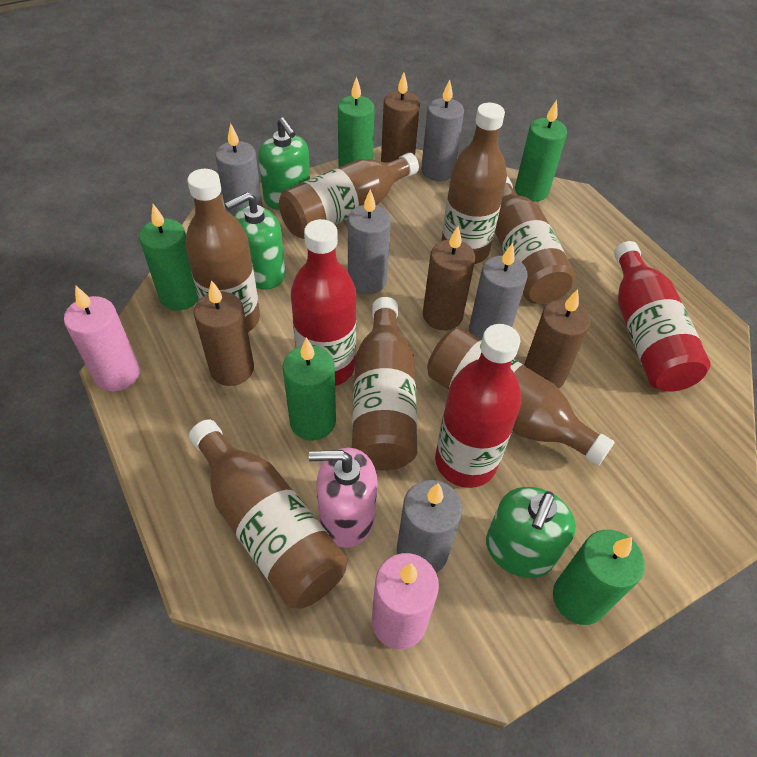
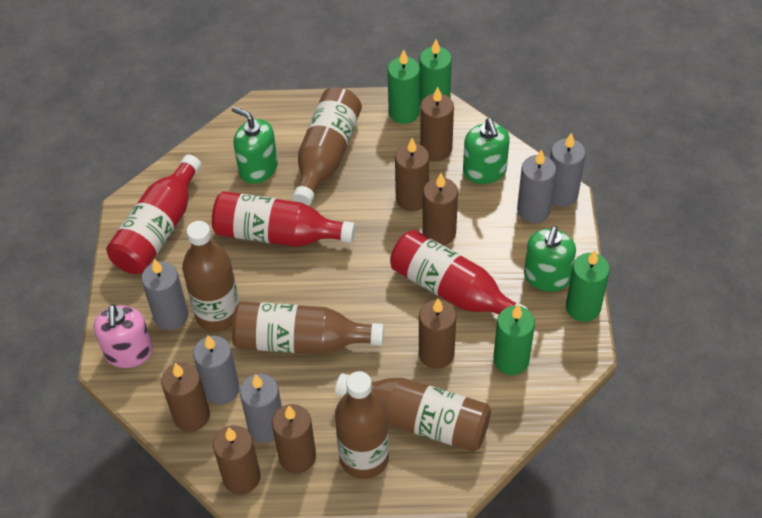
brown bottle: [185,169,260,332] [189,419,347,609] [279,153,419,239] [352,297,417,471] [427,327,614,466] [441,103,507,264] [495,176,576,304] = 7 -> [182,221,239,332] [232,301,384,354] [292,87,362,206] [335,371,389,479] [335,373,491,452] = 5
brown candle: [194,280,254,386] [381,73,420,162] [423,226,475,330] [524,289,590,389] = 4 -> [161,363,210,432] [213,425,260,494] [272,404,316,473] [395,138,429,211] [419,298,456,369] [420,87,454,161] [423,173,458,245] = 7
green candle: [139,204,199,311] [283,338,336,441] [338,76,375,167] [515,100,567,201] [553,530,645,625] = 5 -> [388,49,420,124] [419,39,452,106] [493,304,535,375] [566,250,610,322] = 4
pink candle: [64,285,140,392] [372,553,439,649] = 2 -> none = 0

